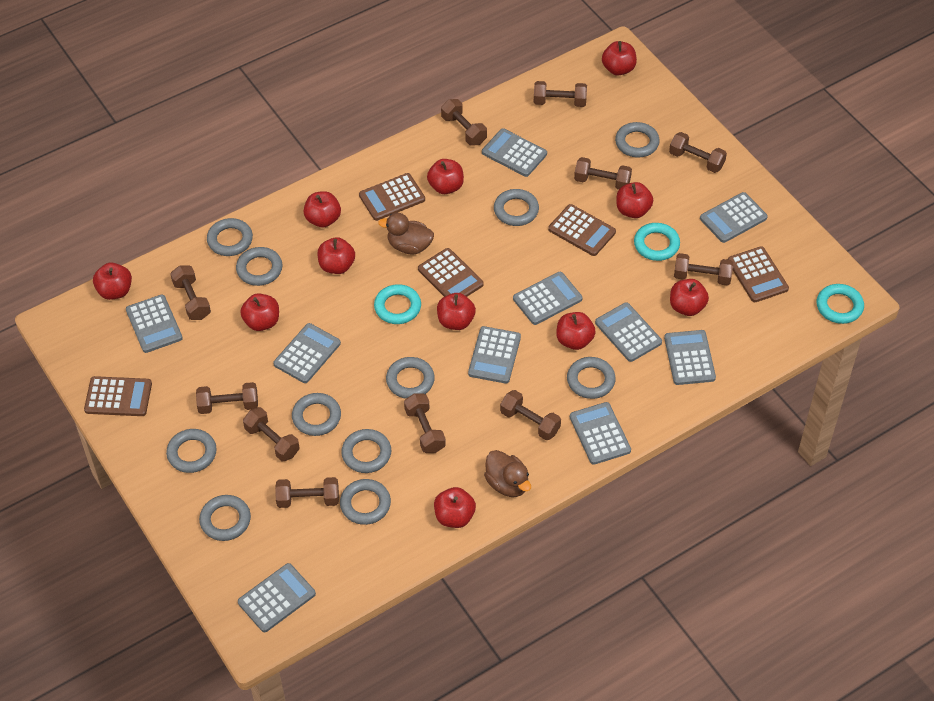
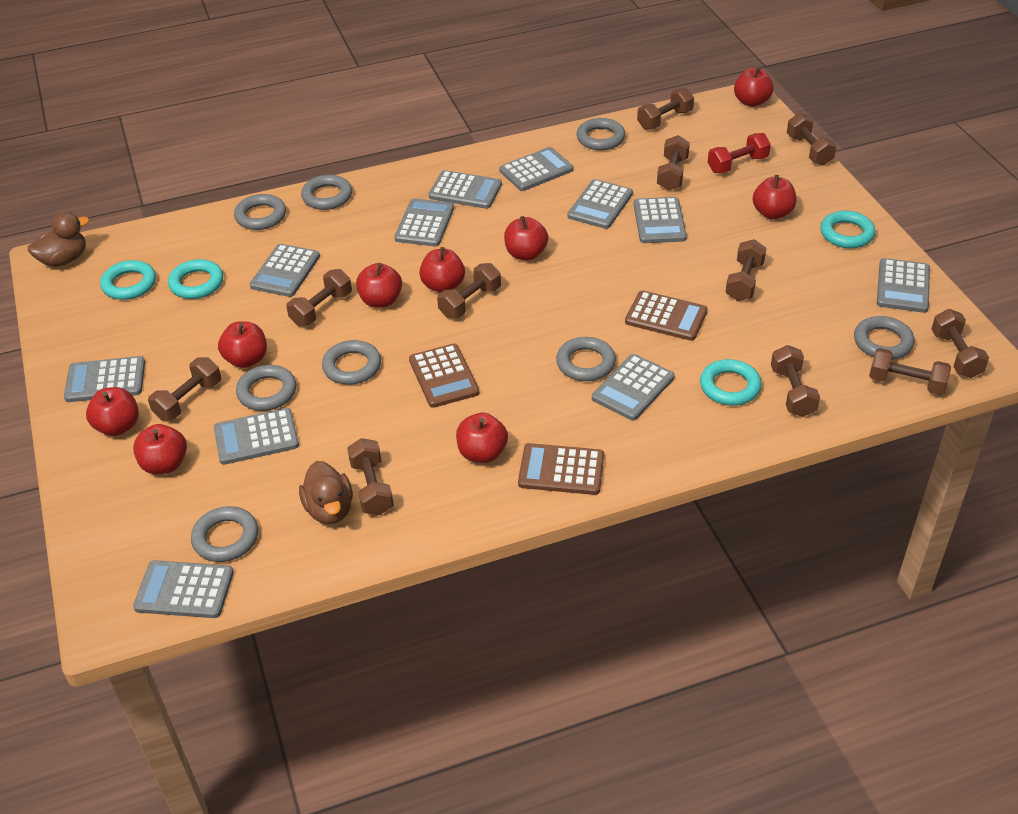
brown calculator: [84,376,152,416] [359,173,425,221] [418,248,484,297] [548,204,616,256] [728,246,789,302] = 5 -> [409,344,480,408] [518,443,604,495] [625,290,708,341] = 3
grey calculator: [126,295,183,353] [238,563,316,632] [273,323,341,383] [468,326,521,384] [482,128,547,177] [513,272,582,325] [570,402,631,465] [595,302,662,362] [664,330,716,385] [700,192,768,243] = 10 -> [64,356,145,402] [133,560,234,618] [214,408,299,465] [250,244,320,297] [394,198,454,246] [429,170,502,209] [499,147,573,191] [568,179,633,229] [592,354,675,420] [634,197,687,243] [877,258,930,313] = 11
grey ring: [166,429,217,473] [199,495,251,541] [207,218,253,256] [236,247,283,286] [292,393,341,436] [340,479,391,525] [341,429,391,473] [386,357,435,399] [494,189,539,226] [567,357,616,399] [615,122,660,158] = 11 -> [191,506,258,562] [234,194,286,230] [236,365,296,411] [301,175,352,210] [322,340,381,385] [556,337,616,381] [576,118,625,150] [854,316,914,360] = 8
red apple: [93,263,132,300] [240,293,279,331] [304,191,341,227] [317,237,355,274] [427,159,464,194] [434,487,476,528] [437,293,476,330] [556,312,596,350] [602,41,637,76] [616,182,653,218] [670,279,709,316] = 11 -> [86,387,139,436] [133,424,187,474] [218,321,267,368] [356,263,402,308] [419,247,465,293] [456,413,508,463] [504,216,548,260] [734,67,774,107] [753,175,796,219] = 9
red dumbbell: none = 0 -> [708,133,771,173] = 1
turquoise ring: [374,284,421,324] [634,223,680,261] [817,284,864,324] = 3 -> [100,260,156,300] [168,259,223,299] [700,359,761,406] [820,211,875,248] = 4

